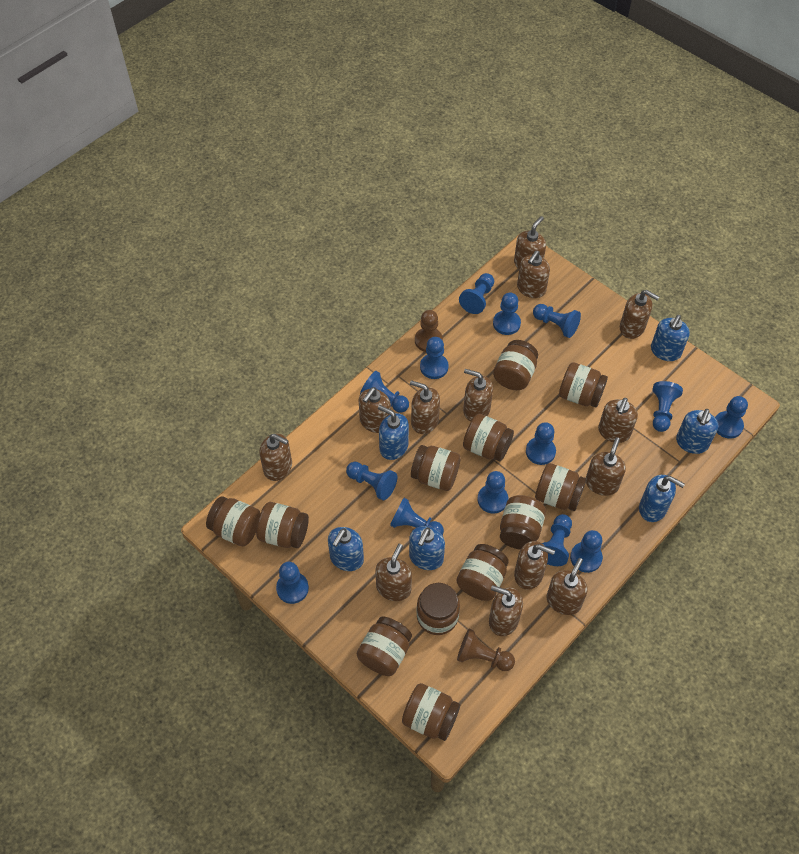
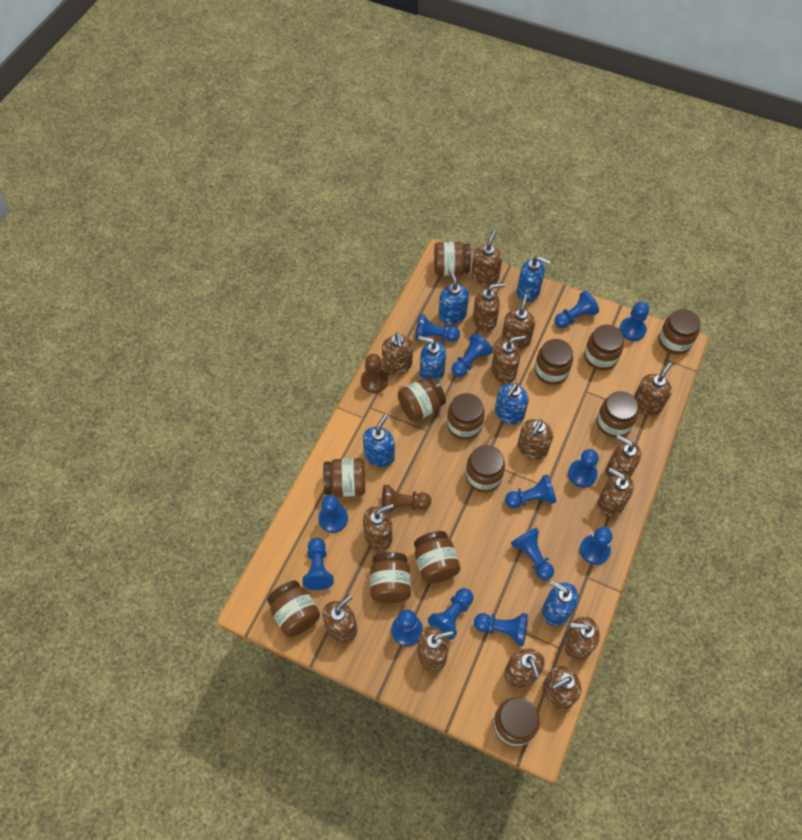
blue pawn: [276,562,309,604] [346,462,397,500] [360,371,409,413] [390,498,444,535] [420,337,449,379] [459,273,494,314] [478,471,508,514] [493,293,521,335] [526,422,556,465] [533,304,581,338] [542,514,572,566] [570,530,603,573] [652,381,683,432] [715,396,748,439] = 14 -> [302,538,334,590] [318,495,348,533] [391,610,423,646] [415,314,460,342] [428,588,473,640] [452,333,493,377] [474,613,528,646] [505,475,556,508] [511,528,554,580] [554,291,599,328] [568,449,599,488] [580,527,612,565] [619,302,649,341] = 13
brown jar: [206,496,260,546] [256,502,309,548] [357,616,412,676] [402,683,460,741] [411,445,461,491] [417,583,460,635] [456,544,509,601] [463,414,514,461] [493,340,538,390] [500,495,546,550] [535,463,586,511] [559,362,608,407] = 12 -> [267,581,320,637] [323,458,365,497] [370,552,411,603] [398,376,446,422] [414,531,460,583] [434,242,471,276] [447,393,485,440] [466,445,505,492] [493,697,540,747] [535,339,573,385] [584,325,624,370] [597,391,639,438] [659,309,700,355] = 13
brown soap dispenser: [259,434,292,481] [359,387,391,433] [375,544,412,601] [410,380,440,434] [463,369,493,422] [489,585,523,636] [514,216,546,269] [514,541,555,590] [517,251,550,298] [547,558,588,615] [586,437,626,496] [598,398,638,443] [620,290,659,339] = 13 -> [322,595,357,643] [363,504,394,550] [382,333,413,374] [418,626,453,672] [471,231,502,286] [473,283,505,332] [491,335,526,384] [502,294,535,349] [504,648,545,688] [517,419,553,460] [543,666,581,710] [563,616,600,662] [598,468,634,517] [605,435,641,480] [634,362,672,415] = 15

